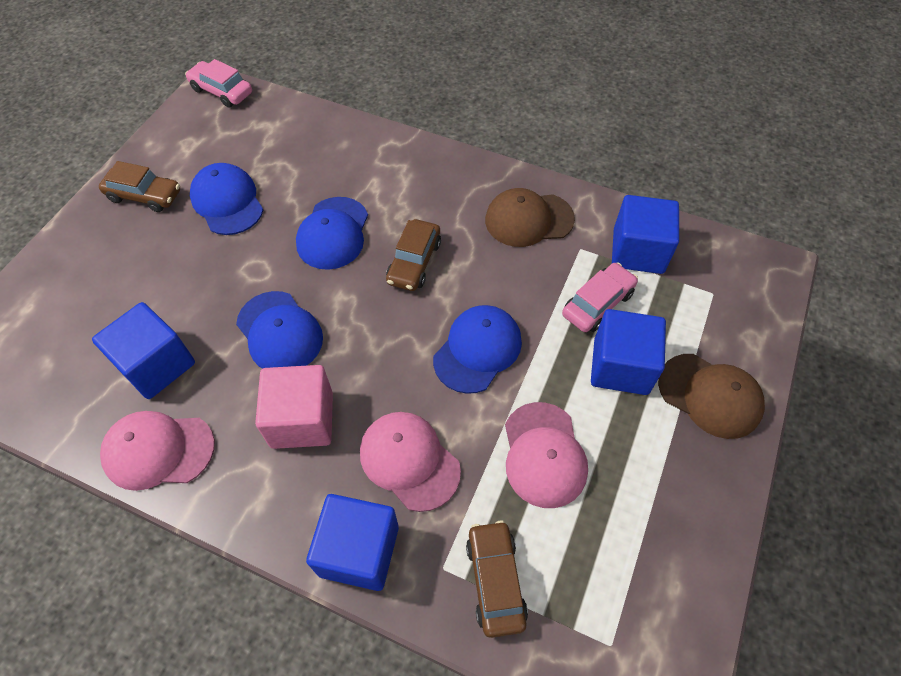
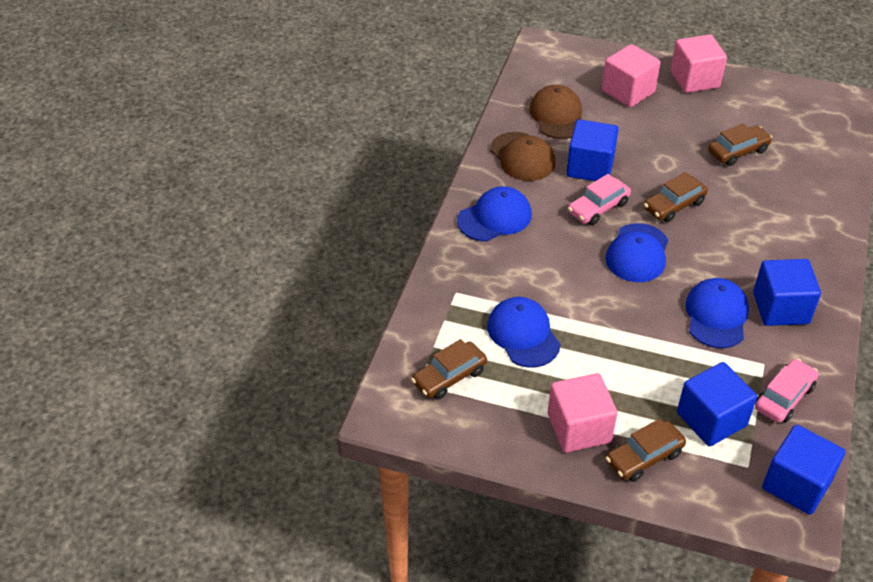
brown car: [99,161,180,212] [386,219,441,291] [466,520,528,638] = 3 -> [411,339,487,400] [606,419,686,482] [644,172,708,222] [708,124,772,166] = 4
pink cap: [100,411,215,491] [360,412,461,512] [505,402,588,508] = 3 -> none = 0
pink cube: [255,365,333,449] = 1 -> [548,373,618,453] [602,44,661,107] [670,34,727,93] = 3

